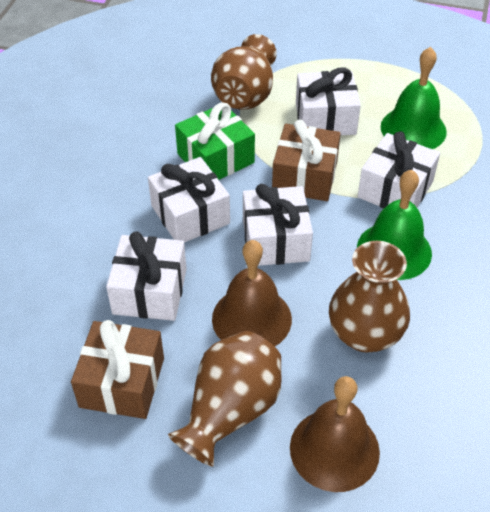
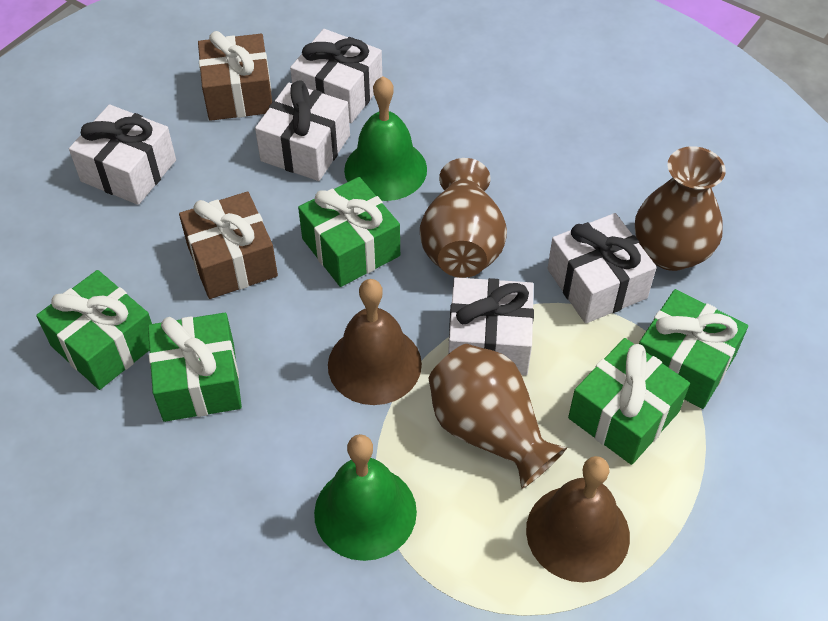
green gift: [175,102,255,180] = 1 -> [36,270,152,390] [148,313,242,422] [298,177,400,287] [568,338,690,465] [639,289,748,409] = 5

